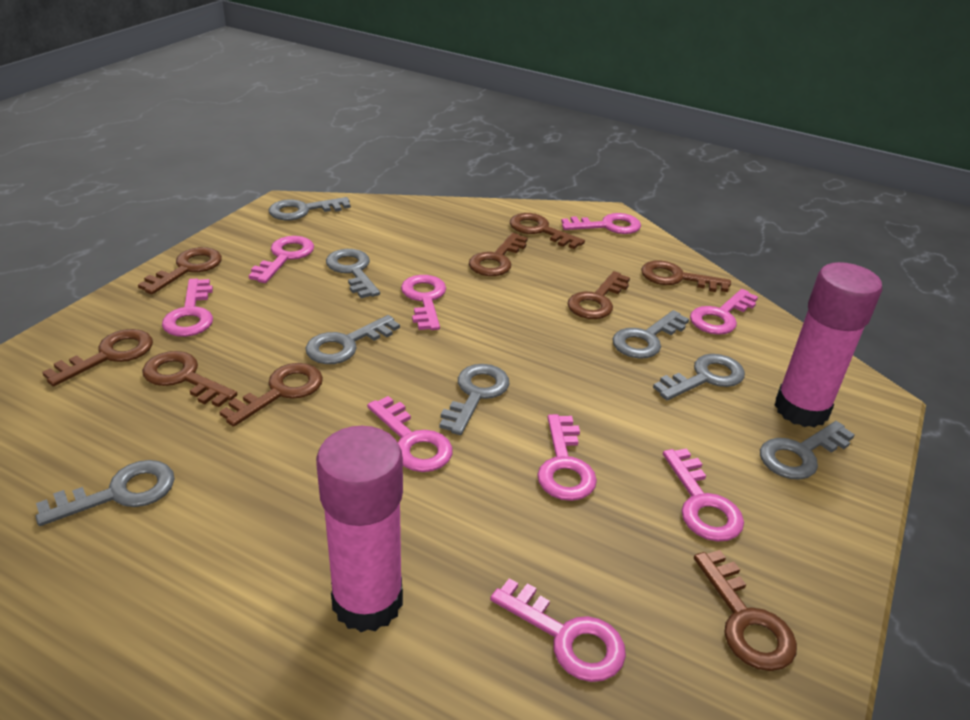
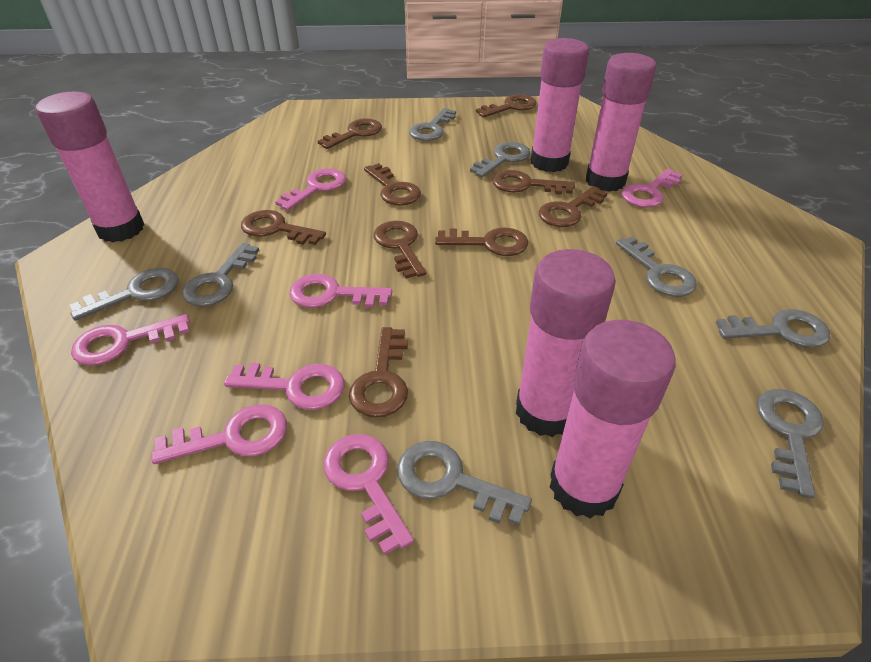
pink glue stick: [316,426,403,632] [774,262,882,427] = 2 -> [36,92,145,242] [516,249,616,437] [531,38,589,172] [550,320,676,518] [586,53,656,192] = 5
pink key: [162,279,213,337] [249,236,314,283] [367,396,453,472] [401,275,446,330] [490,578,626,682] [537,414,597,501] [561,213,641,234] [663,448,744,542] [690,289,758,335] = 9 -> [71,314,190,366] [152,404,287,464] [224,363,344,410] [275,168,346,211] [290,274,392,308] [323,434,414,555] [622,169,682,208] = 7

